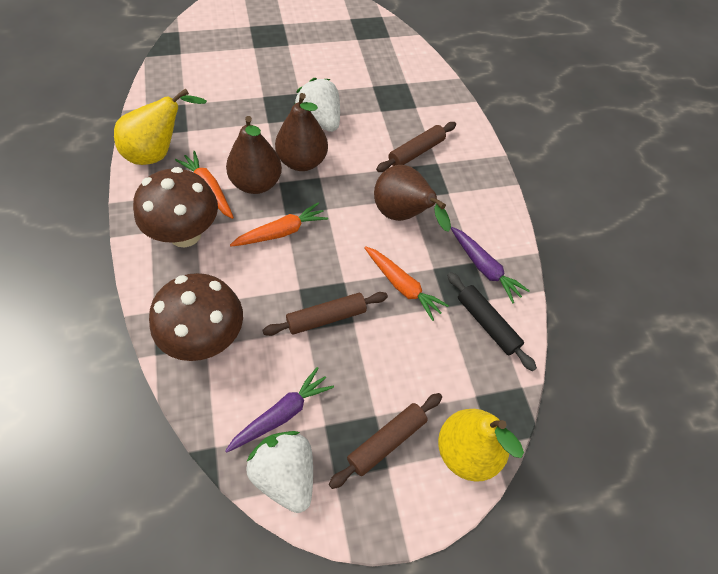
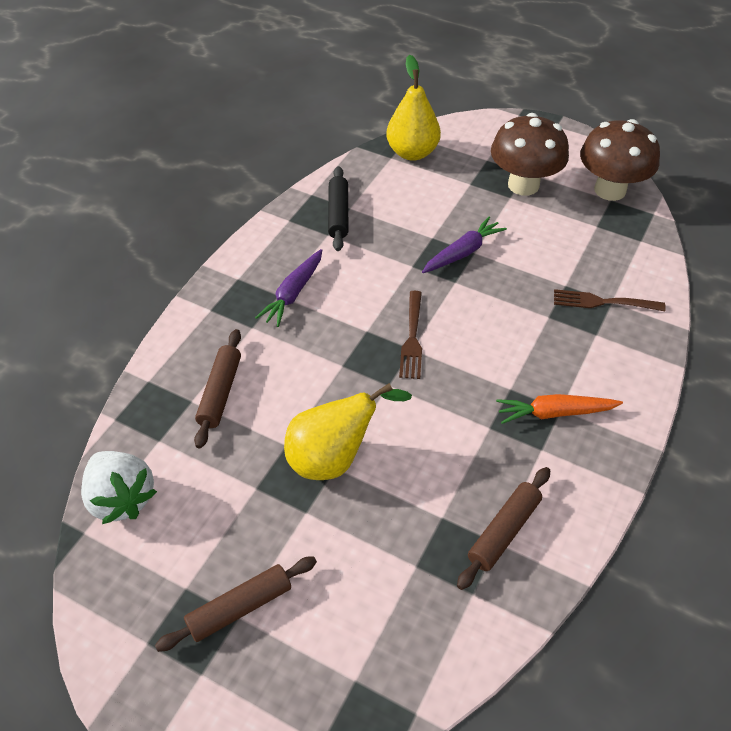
brown fork: none = 0 -> [399,291,422,379] [554,289,666,311] = 2
brown pear: [226,116,282,194] [275,93,328,171] [374,165,451,232] = 3 -> none = 0
orange carrot: [175,151,234,219] [230,202,328,246] [364,246,449,321] = 3 -> [496,394,623,424] = 1
white strawberry: [246,431,313,513] [295,78,340,132] = 2 -> [81,451,157,524] = 1

